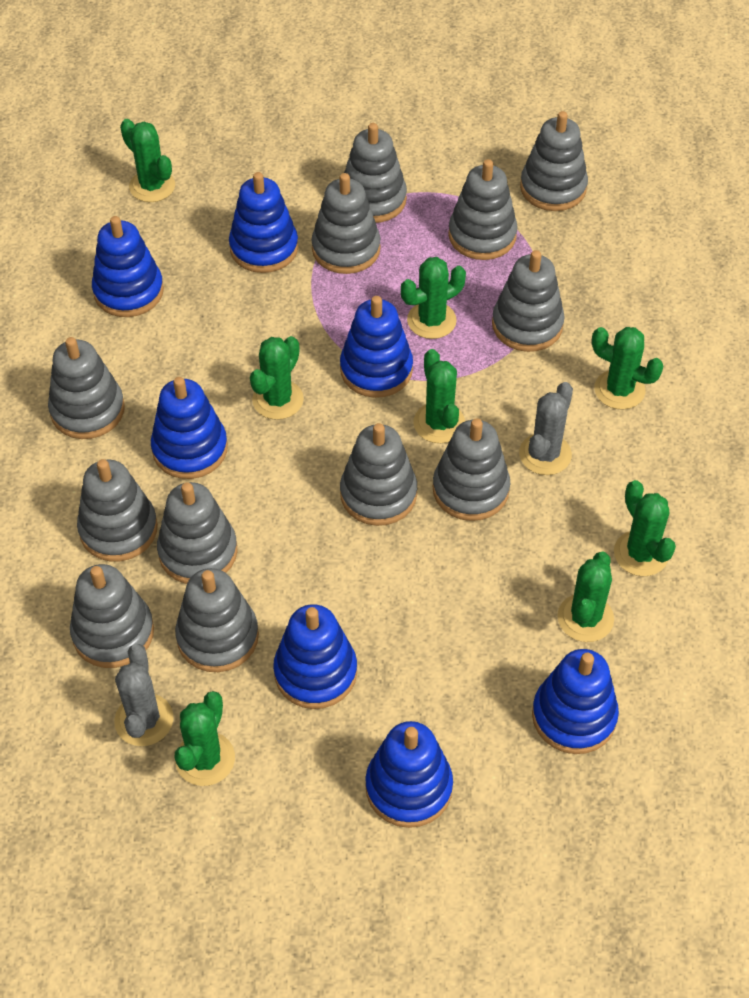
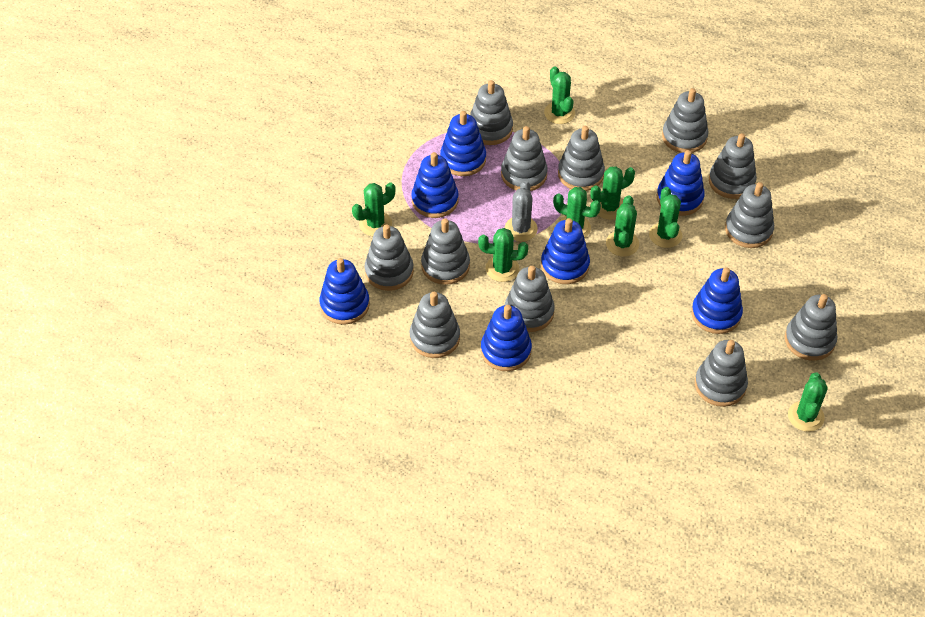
grey cactus: [114,644,174,746] [519,382,573,475] = 2 -> [505,181,538,242] = 1

